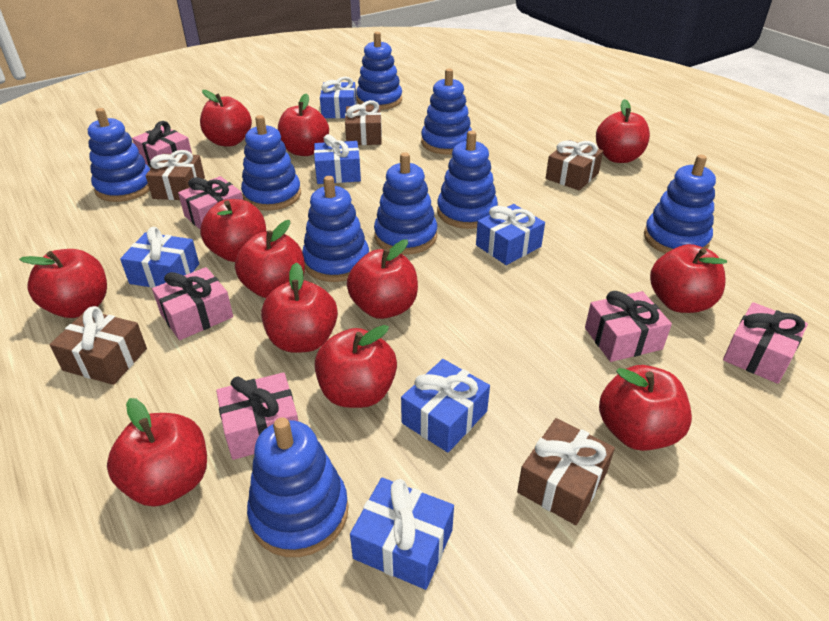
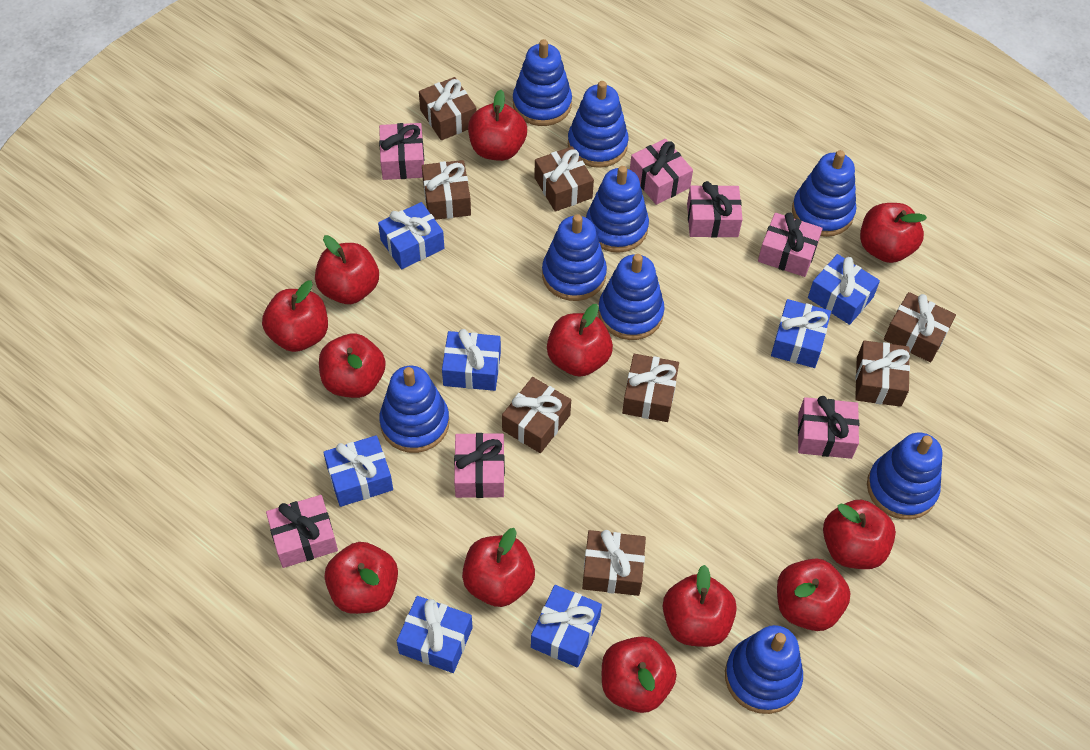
blue gift: [120,227,199,288] [314,134,361,184] [320,76,356,118] [350,478,454,590] [401,359,490,453] [476,204,545,265] = 6 -> [323,435,393,507] [378,202,444,269] [397,596,473,673] [442,329,501,391] [531,585,602,667] [771,299,831,368] [808,254,880,325] = 7
brown gift: [49,306,147,385] [146,150,205,200] [345,100,382,145] [517,418,615,525] [546,140,603,190] = 5 -> [419,77,477,140] [422,160,471,220] [502,377,571,453] [534,146,594,212] [582,530,646,596] [622,354,679,422] [855,341,910,407] [884,292,956,362] = 8
pink gift: [132,121,192,168] [152,267,233,340] [178,176,243,229] [216,372,299,460] [585,291,672,362] [723,302,808,384] = 6 -> [266,495,338,568] [379,123,424,180] [454,433,505,498] [630,139,693,205] [687,181,743,238] [758,213,823,277] [798,396,859,459] = 7

